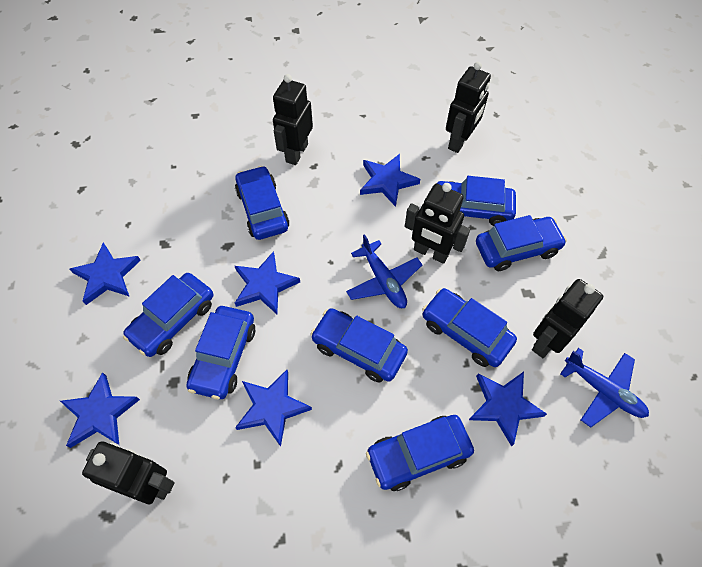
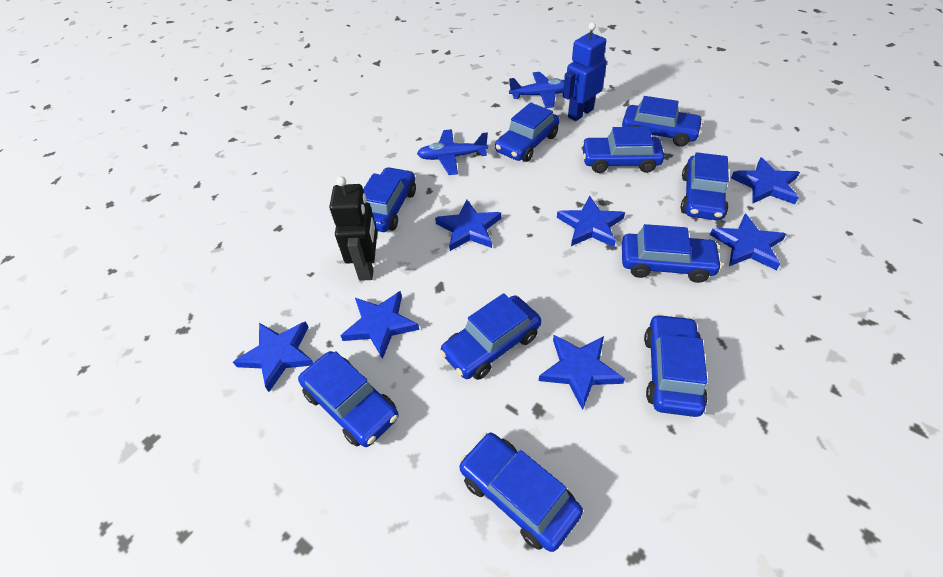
black robot: [82,442,175,504] [273,74,313,165] [405,183,470,264] [446,62,491,153] [532,279,603,358] = 5 -> [329,176,377,281] = 1
blue car: [123,273,213,357] [186,306,255,399] [235,166,289,240] [310,308,408,383] [366,415,474,491] [422,288,517,367] [435,176,516,226] [476,215,567,271] = 8 -> [298,351,399,447] [363,167,416,232] [440,293,541,380] [459,433,583,552] [495,102,560,162] [581,127,664,173] [622,96,703,147] [622,224,722,283] [644,314,708,417] [681,152,729,220] = 10
blue robot: none = 0 -> [563,22,607,121] = 1
blue star: [60,372,140,448] [70,243,141,305] [235,251,300,314] [235,370,312,447] [360,154,420,207] [469,372,547,447] = 6 -> [233,321,313,392] [340,291,419,359] [435,199,501,251] [539,335,625,410] [557,196,625,247] [710,214,786,270] [731,157,800,204] = 7

